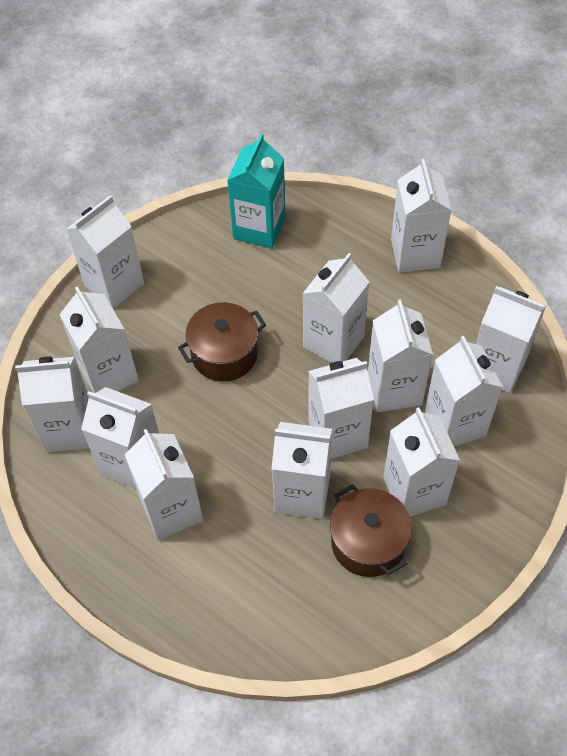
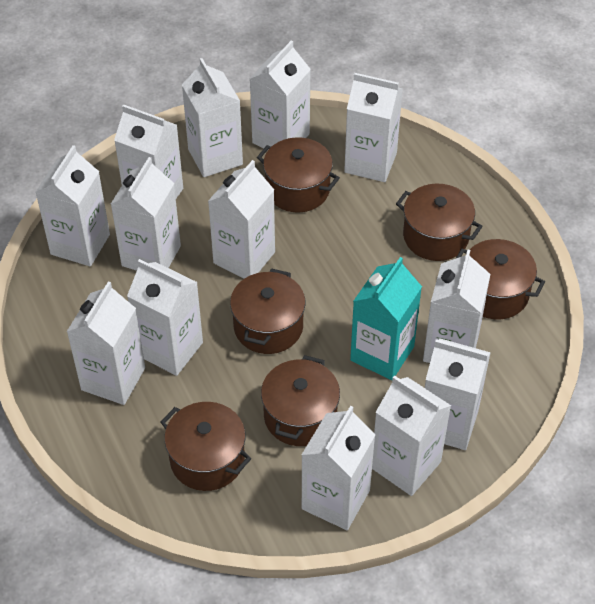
brown pot: [178,302,266,382] [330,484,412,577] = 2 -> [161,402,251,491] [230,268,305,354] [257,137,340,213] [261,355,340,446] [396,184,483,261] [456,239,545,319] = 6

